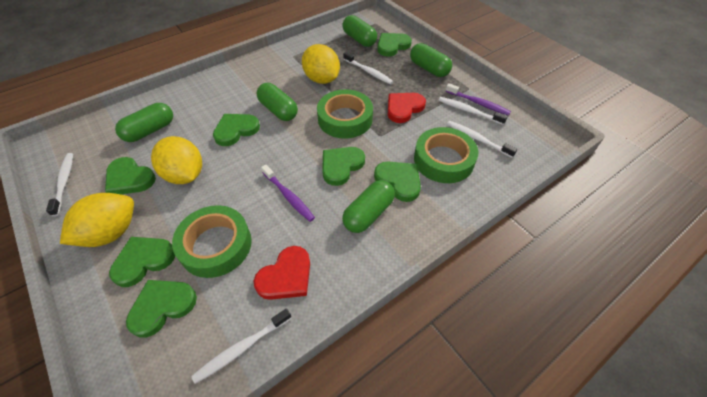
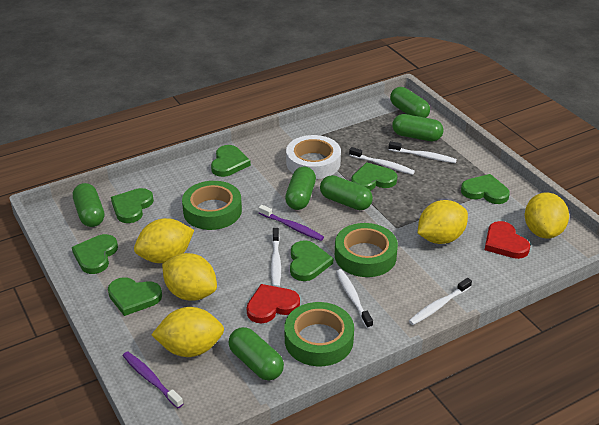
green capsule: [115,103,173,142] [257,83,298,121] [342,15,377,47] [342,180,395,233] [410,43,452,77] = 5 -> [73,183,104,227] [229,327,284,380] [285,166,316,210] [320,175,373,210] [390,87,430,118] [392,114,444,141] = 6
white tape: none = 0 -> [286,135,341,179] = 1
yellow lemon: [60,193,134,247] [151,136,202,184] [302,44,340,84] = 3 -> [134,218,194,263] [151,307,224,357] [162,253,217,301] [418,200,468,244] [525,192,569,239] = 5

